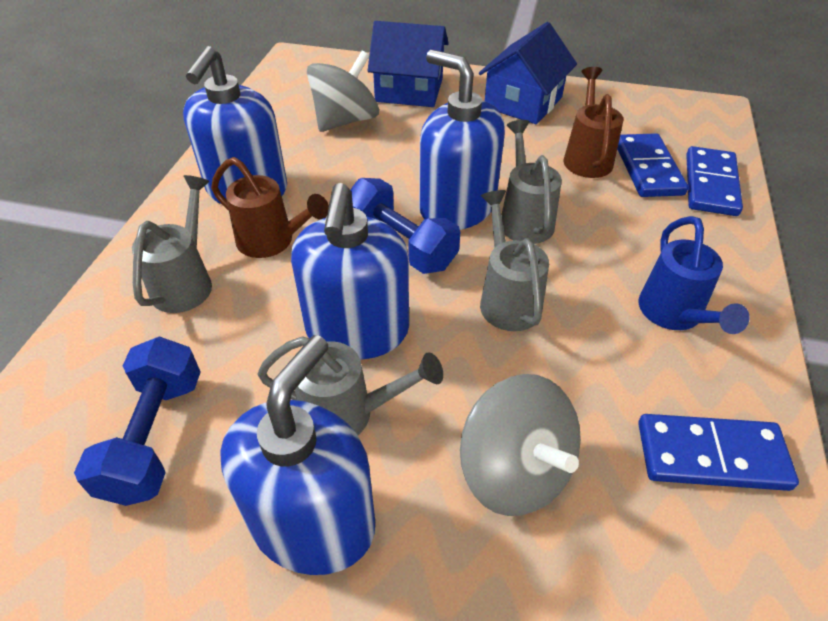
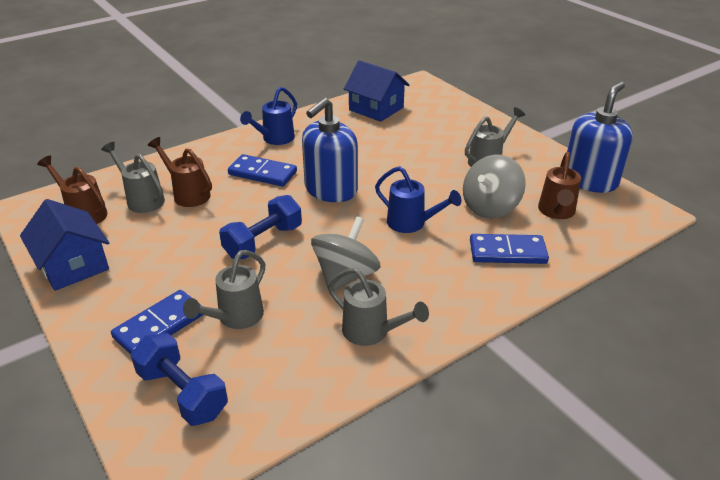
blue soap dispenser: [183,46,287,204] [220,335,375,575] [291,183,409,359] [419,50,505,230] = 4 -> [302,98,358,202] [567,82,633,193] = 2
blue watering can: [638,216,750,334] = 1 -> [240,87,297,145] [375,166,461,233] = 2
brown watering can: [211,157,329,258] [564,67,624,178] = 2 -> [37,156,108,224] [148,137,212,207] [538,152,581,219] = 3

